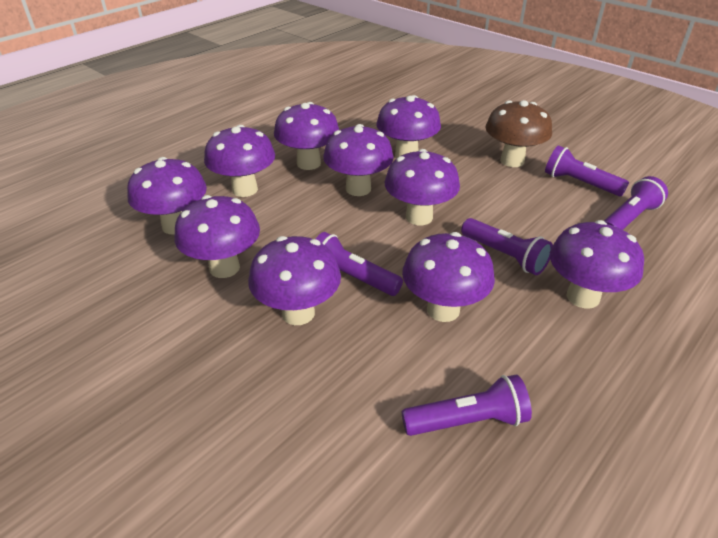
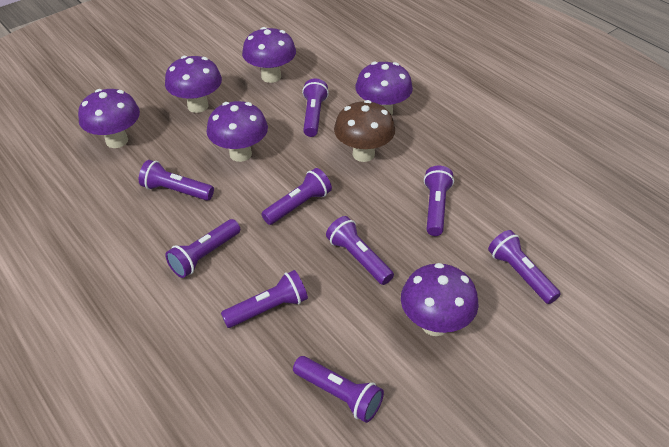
purple flashlight: [316,232,403,296] [401,374,532,436] [461,218,553,275] [545,145,629,196] [604,176,668,230] = 5 -> [139,160,214,201] [165,219,240,278] [221,270,308,328] [261,168,332,225] [293,356,384,423] [302,78,329,137] [326,216,394,285] [424,166,454,236] [488,230,561,304] = 9
purple mushroom: [127,157,207,235] [174,195,260,278] [204,125,275,197] [248,236,341,325] [274,102,339,170] [323,124,394,196] [377,95,441,158] [385,149,460,225] [402,232,495,322] [550,220,644,309] = 10 -> [78,89,140,148] [165,56,222,113] [207,101,268,162] [242,27,296,83] [355,62,413,115] [401,263,479,336] = 6

